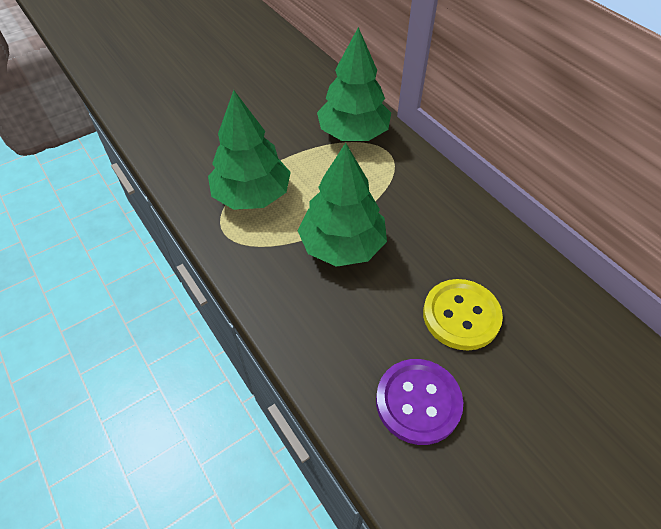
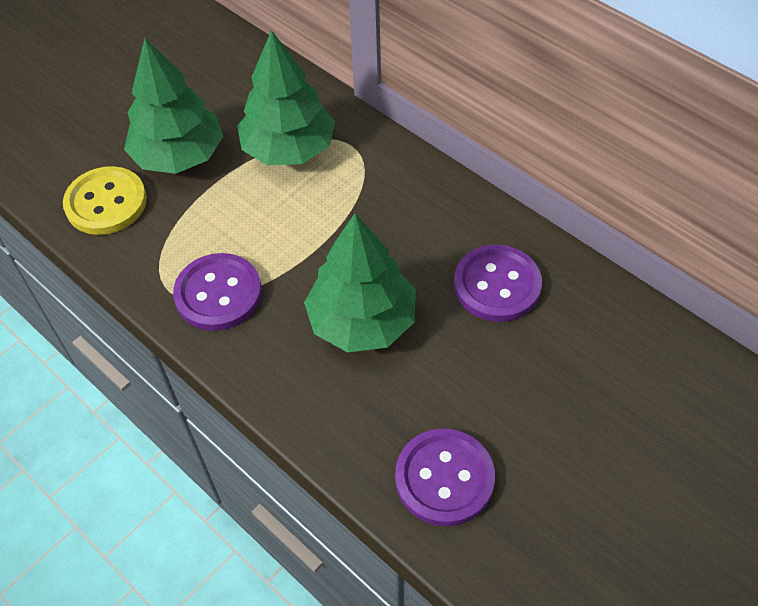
purple button: [376,359,463,445] = 1 -> [173,253,262,331] [395,429,495,526] [454,244,542,322] = 3

